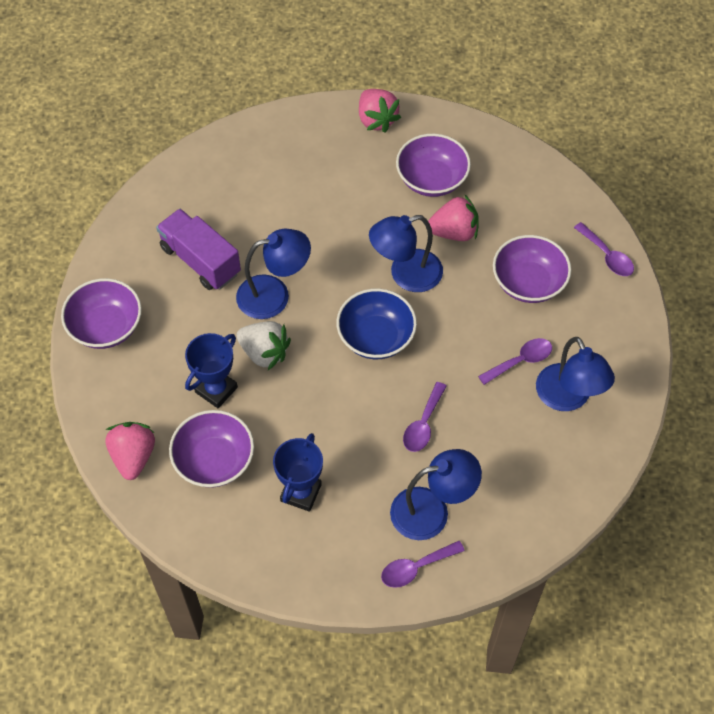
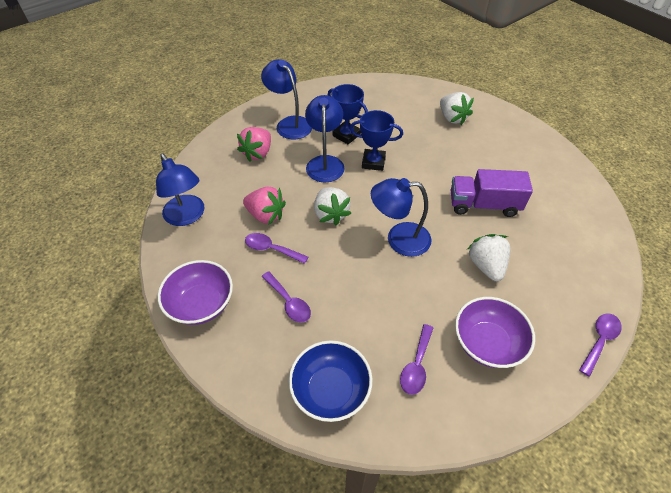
pink strawberry: [106,422,155,480] [359,89,401,133] [428,194,479,241] = 3 -> [237,127,271,161] [243,186,286,225] = 2
purple bowl: [61,278,142,349] [169,410,254,488] [396,134,471,197] [493,235,571,303] = 4 -> [158,260,233,325] [455,297,535,368] = 2
white strawberry: [237,321,291,370] = 1 -> [314,187,352,226] [440,92,474,125] [468,234,510,281] = 3

